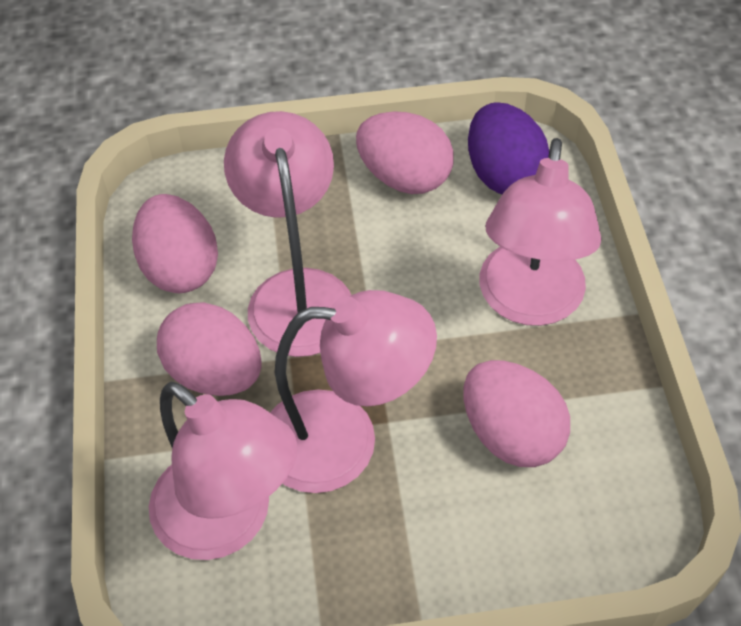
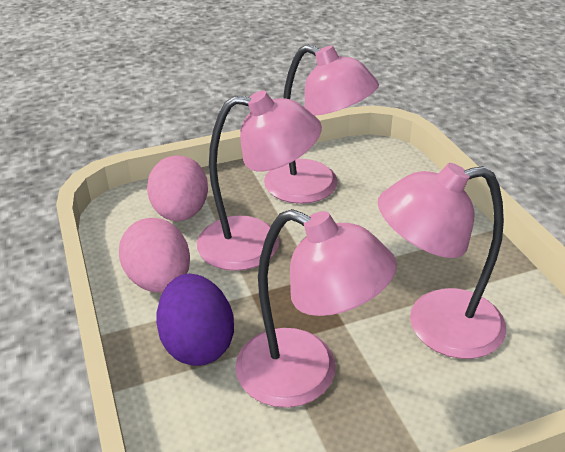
pink egg: [132,194,218,293] [157,302,262,396] [356,111,454,194] [463,360,570,467] = 4 -> [119,218,190,293] [147,155,208,221] = 2

